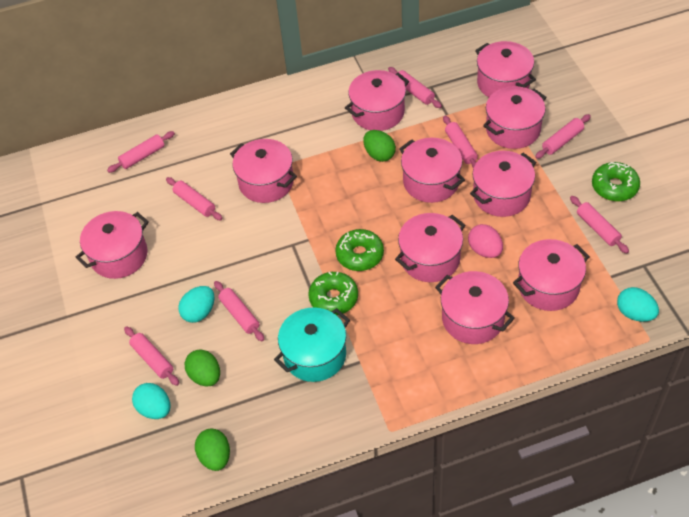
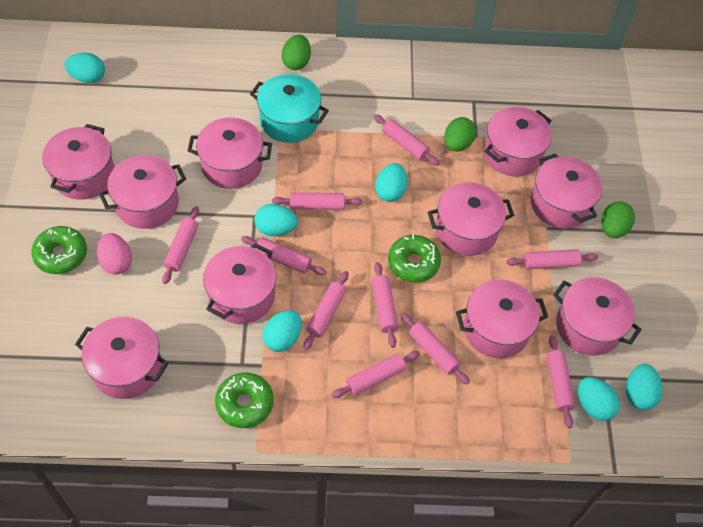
pink rolling pin: [107,131,175,173] [124,326,179,386] [166,177,223,221] [214,281,265,342] [388,67,442,108] [443,116,478,169] [535,114,591,159] [570,196,629,254] = 8 -> [162,206,199,284] [241,236,326,275] [272,193,362,210] [304,271,348,350] [332,351,420,398] [372,262,399,348] [373,114,439,166] [401,313,470,385] [507,249,598,269] [547,335,575,428] = 10
turquoise egg: [132,383,170,419] [178,286,214,323] [617,287,659,322] = 3 -> [65,53,105,83] [254,204,297,236] [262,310,302,352] [375,163,408,202] [578,377,620,421] [626,364,663,410] = 6

